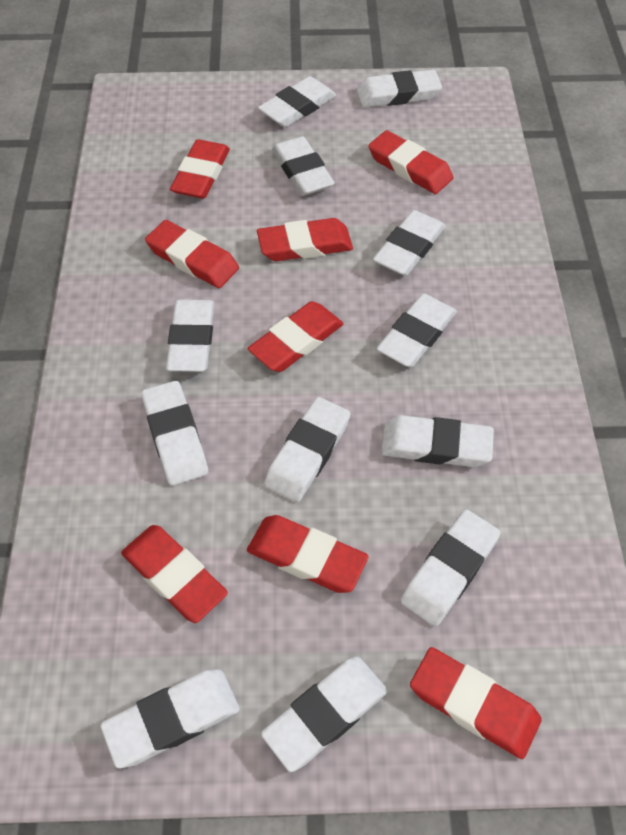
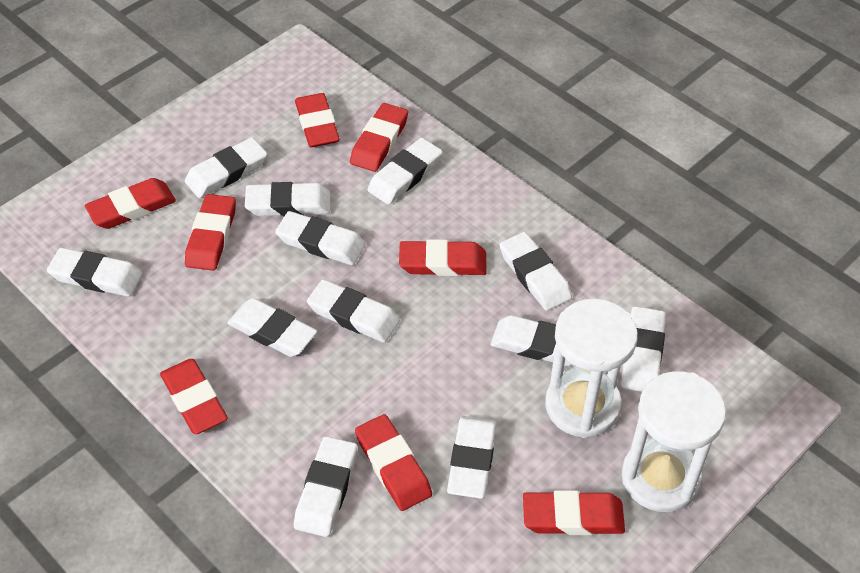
white hourglass: none = 0 -> [545,299,638,438] [622,371,726,512] = 2

